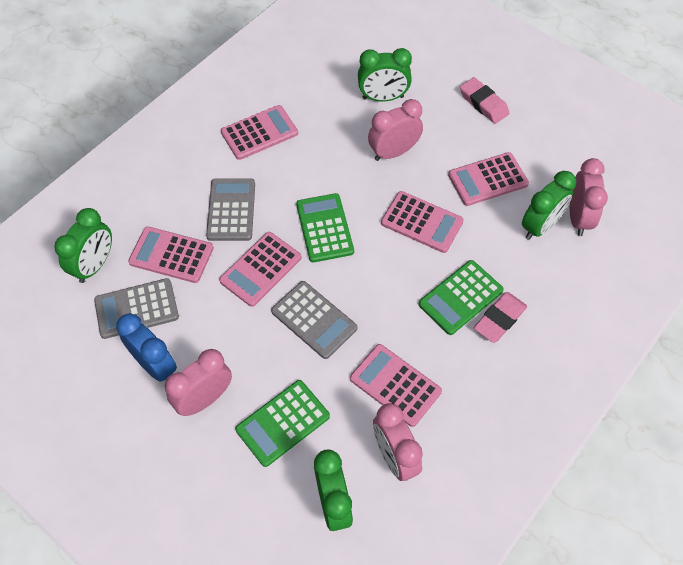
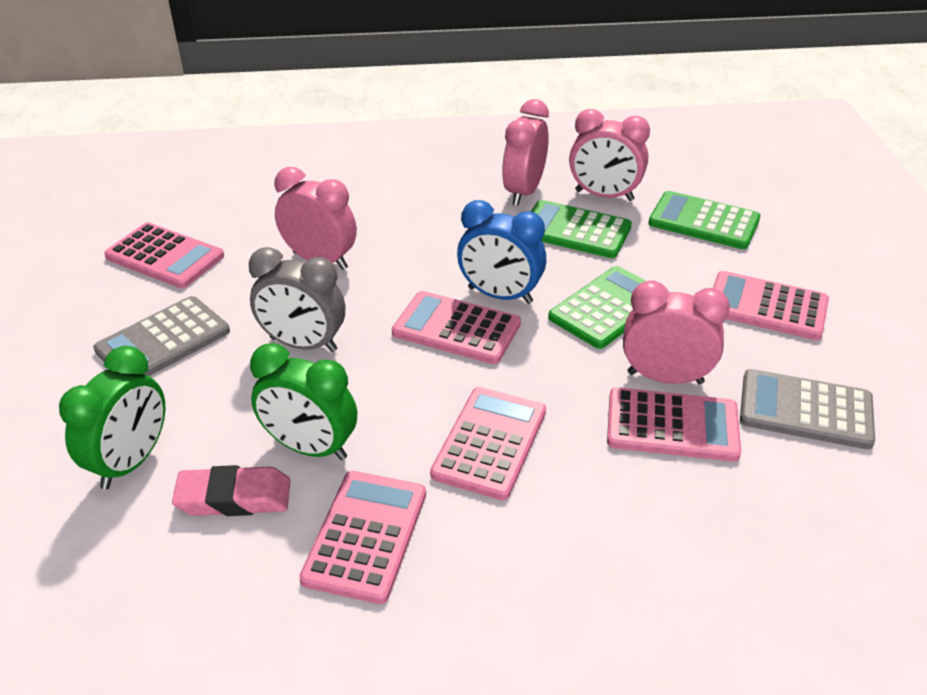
green clock: [54,208,112,283] [314,449,353,531] [358,48,412,101] [522,171,576,240] = 4 -> [59,346,165,489] [250,343,357,460] = 2
grey calculator: [94,278,179,339] [206,178,255,241] [271,281,357,359] = 3 -> [93,296,230,376] [740,369,875,449] = 2
grey clock: none = 0 -> [249,247,345,352] = 1
pink eraser: [460,77,509,124] [474,292,527,343] = 2 -> [172,465,290,516] = 1

